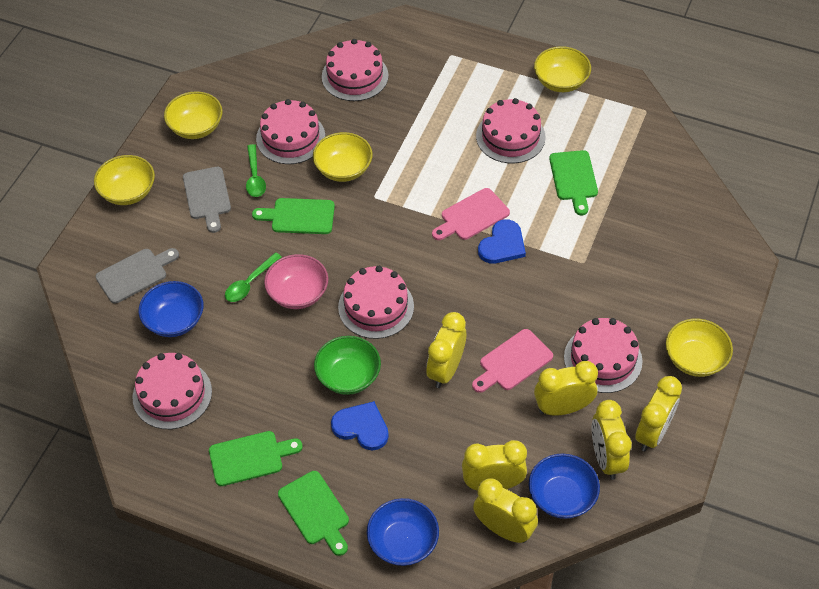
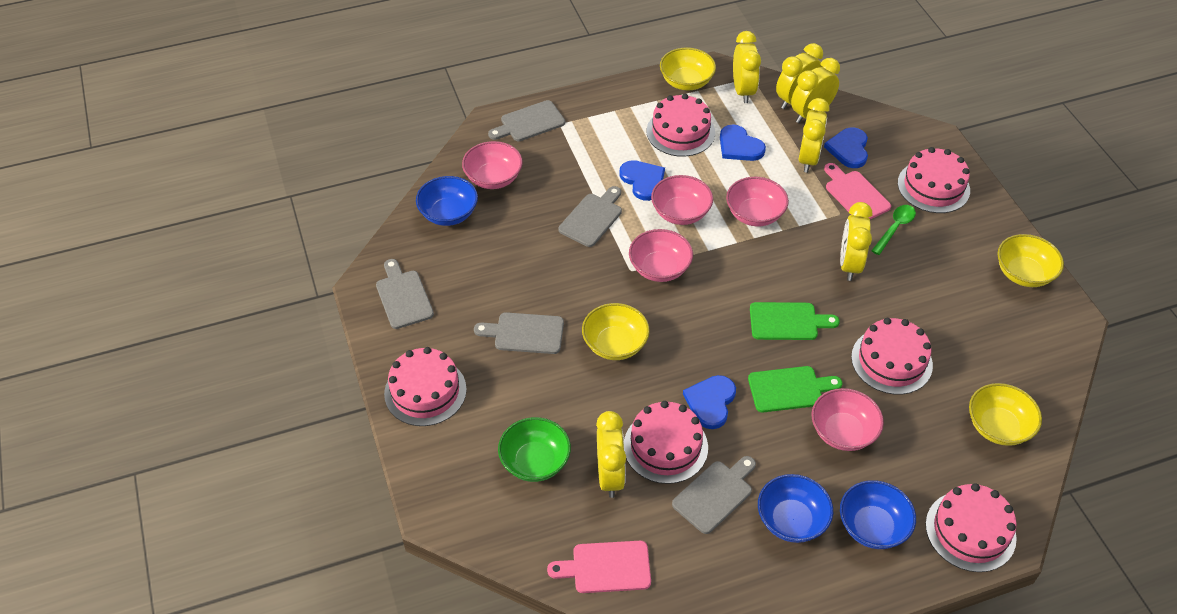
blue heart: [331,401,389,451] [478,219,526,264] = 2 -> [619,160,665,201] [683,375,736,429] [720,124,766,161] [824,127,868,168] = 4
green cutting board: [209,431,303,486] [252,198,335,234] [278,471,349,556] [549,150,598,215] = 4 -> [748,366,842,412] [750,302,840,340] = 2
green spoon: [225,252,282,302] [246,144,266,197] = 2 -> [871,205,916,255] = 1
grey cutting board: [95,248,179,303] [183,167,231,233] = 2 -> [376,259,434,329] [474,312,564,354] [488,100,565,141] [558,186,622,247] [672,456,756,534] = 5
pink bowl: [264,254,328,309] = 1 -> [462,141,523,189] [629,229,693,282] [651,175,713,225] [726,177,789,226] [812,388,884,451] = 5
yellow bowl: [94,155,155,205] [164,91,222,139] [313,132,373,182] [534,46,591,92] [666,319,733,377] = 5 -> [582,303,650,360] [660,47,716,90] [969,383,1042,446] [998,234,1064,287] = 4

